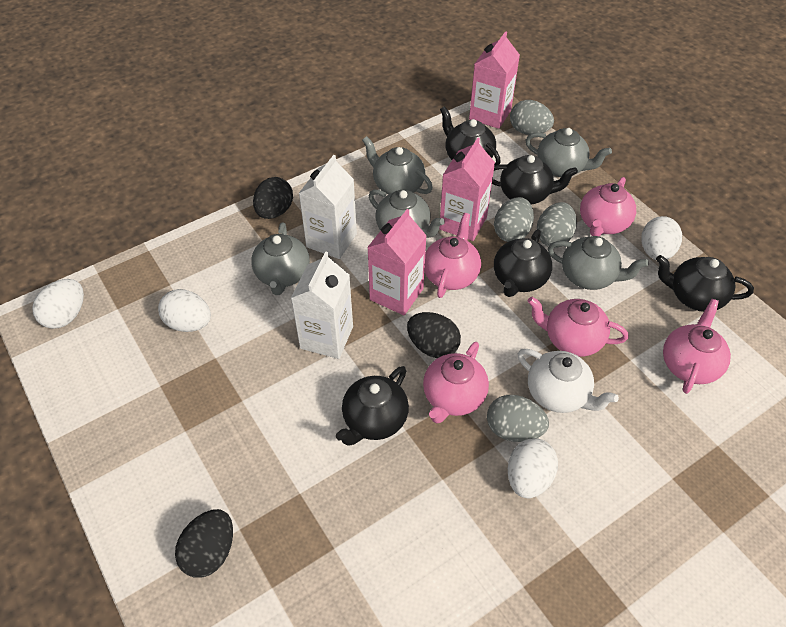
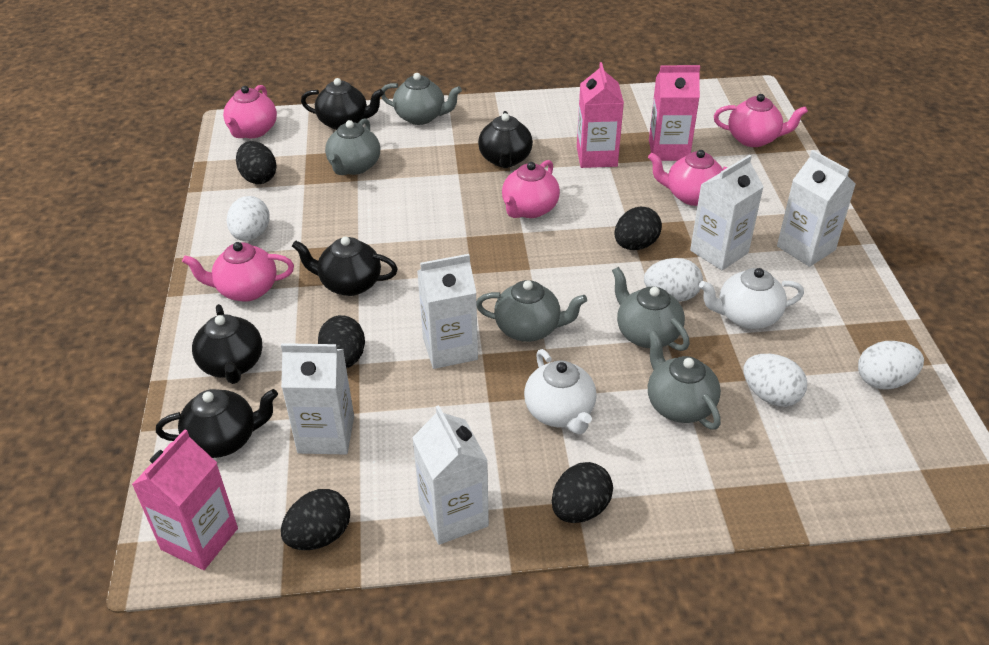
black egg: [175,509,233,578] [253,177,293,219] [407,312,461,358] = 3 -> [236,141,277,184] [281,489,350,550] [318,315,365,368] [552,462,613,523] [614,207,662,250] = 5
grey egg: [487,395,549,442] [494,197,534,242] [510,100,554,135] [536,202,577,248] = 4 -> none = 0
white carton: [291,251,353,359] [299,155,357,259] = 2 -> [281,343,354,454] [412,405,489,545] [417,254,478,369] [690,155,764,270] [777,150,855,267] = 5
white teapot: [518,349,619,413] = 1 -> [524,349,597,434] [699,268,804,329] = 2

